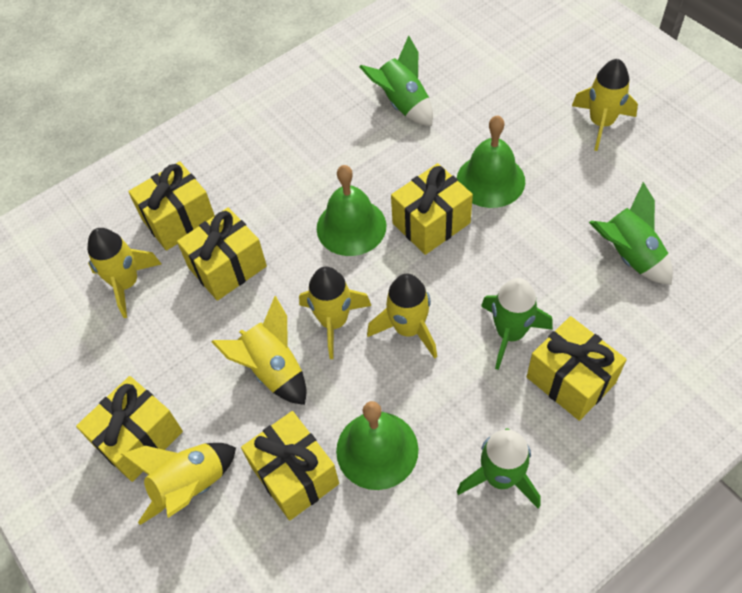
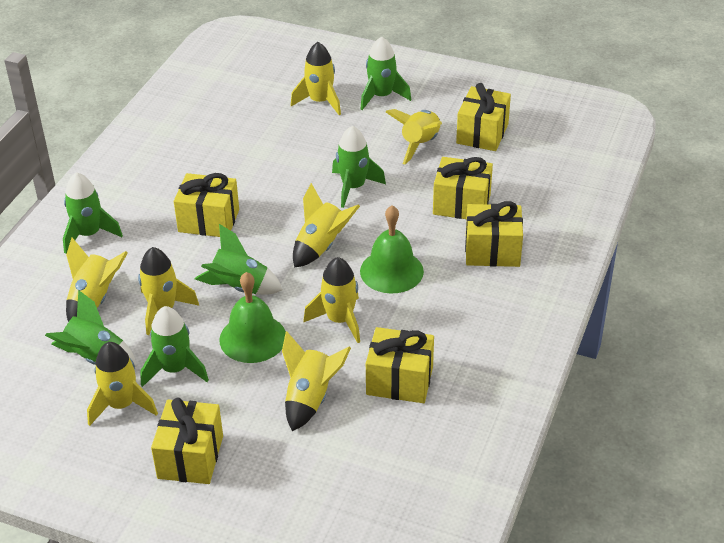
green bell: [317,165,386,256] [336,401,419,490] [457,115,525,208] = 3 -> [219,272,286,363] [360,205,424,293] = 2
green rocket: [359,36,433,126] [457,428,541,508] [481,278,553,370] [589,182,673,285] = 4 -> [45,290,137,367] [63,172,123,254] [141,306,209,387] [195,224,283,294] [332,126,386,208] [360,36,411,110] = 6
yellow rocket: [87,228,161,318] [121,443,236,525] [212,296,306,405] [299,266,371,359] [367,273,437,359] [572,59,638,151] = 6 -> [66,238,128,322] [87,342,158,426] [138,247,199,335] [282,331,351,431] [291,42,341,115] [293,183,360,268] [303,257,360,343] [386,109,442,165] = 8

